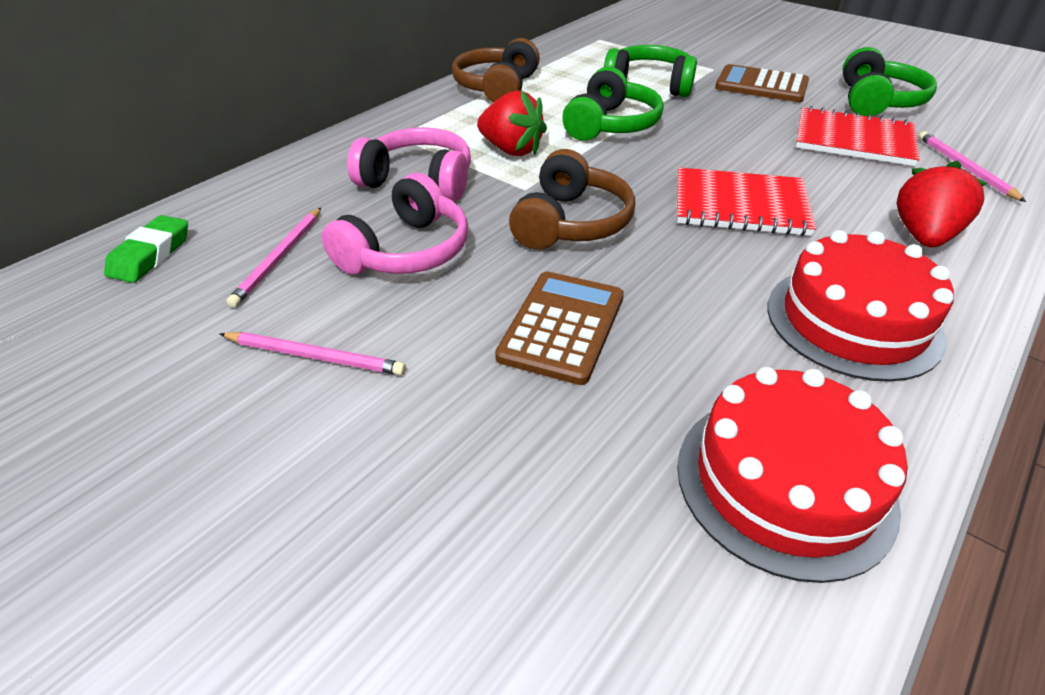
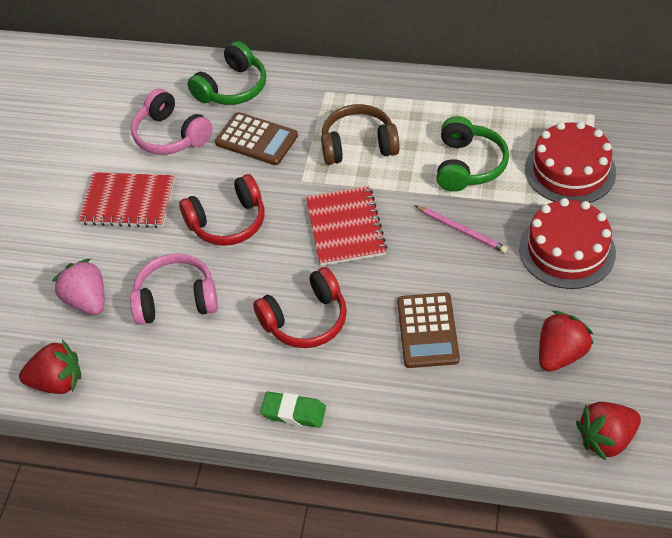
brown headphones: [452,38,540,103] [509,149,635,250] = 2 -> [321,104,400,165] = 1
green headphones: [562,67,664,141] [604,45,697,97] [843,47,937,116] = 3 -> [187,41,266,105] [436,116,509,192] = 2
pink pencil: [220,332,406,375] [226,208,321,307] [919,131,1026,202] = 3 -> [415,206,508,253] = 1
pink strawberry: none = 0 -> [52,259,104,315] = 1
red headphones: none = 0 -> [179,174,265,246] [253,267,347,348] = 2
red strawberry: [477,90,547,156] [896,161,987,248] = 2 -> [19,340,81,394] [539,311,593,372] [576,402,641,461] = 3

